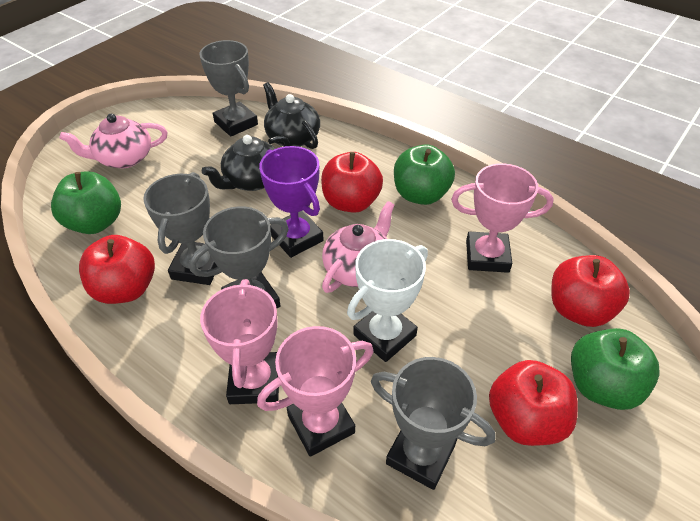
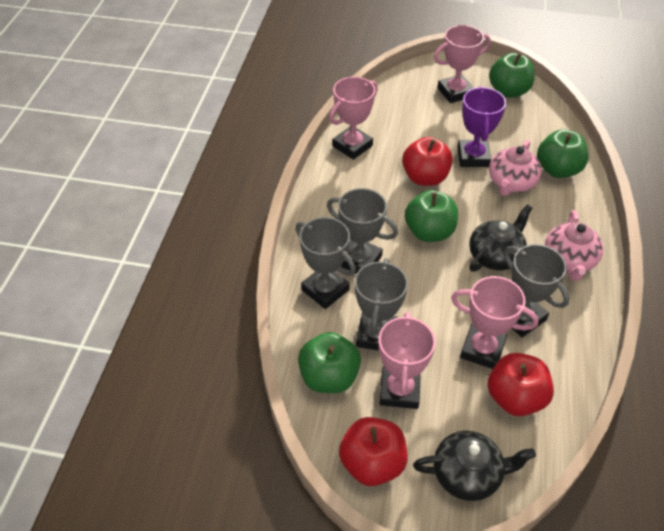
green apple: [51,171,121,234] [394,144,455,205] [571,328,660,410] = 3 -> [298,332,361,393] [405,190,458,242] [489,53,535,98] [537,129,589,178] = 4
pink trophy: [200,279,279,404] [257,326,373,457] [451,163,554,273] = 3 -> [329,77,378,160] [378,312,436,409] [434,25,491,103] [451,276,539,369] = 4
red apple: [79,235,155,304] [321,152,383,213] [489,360,578,446] [551,255,630,327] = 4 -> [339,417,407,486] [402,137,453,186] [488,353,554,416] = 3
white trophy: [347,239,428,362] = 1 -> none = 0

